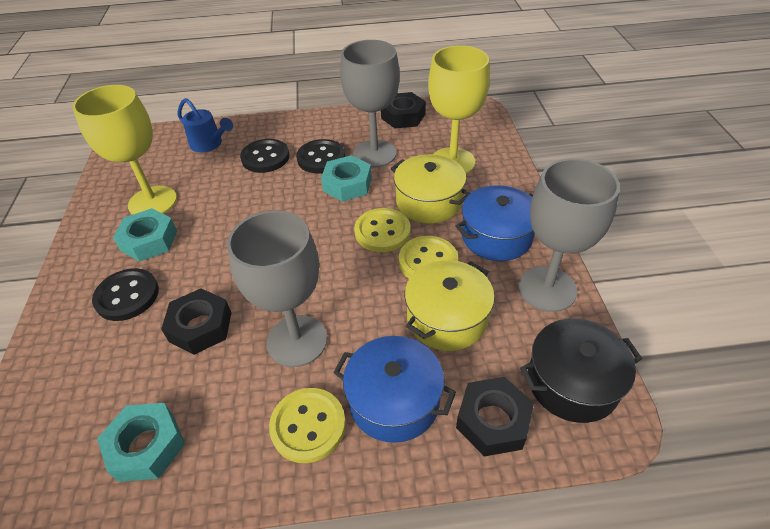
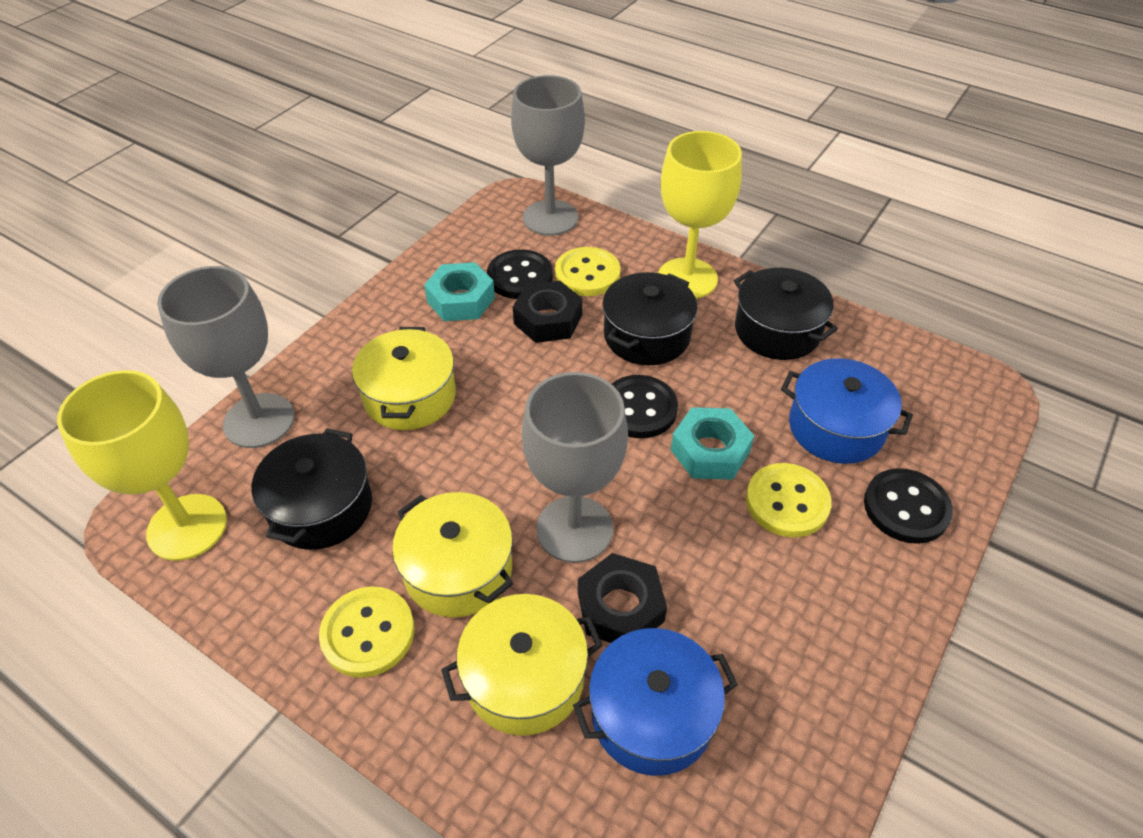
black nut: [161,288,231,355] [381,92,426,128] [456,377,534,456] = 3 -> [513,281,582,343] [578,553,667,643] = 2
black pot: [520,319,642,423] = 1 -> [252,428,372,550] [602,272,697,365] [734,268,838,360] = 3
blue watering can: [178,98,233,152] = 1 -> none = 0
turquoise nut: [97,403,185,482] [113,208,177,262] [321,155,372,202] = 3 -> [424,262,495,321] [671,407,754,480] = 2
yellow pot: [391,154,471,224] [405,260,495,351] = 2 -> [352,327,456,430] [392,492,513,618] [441,594,603,736] = 3

